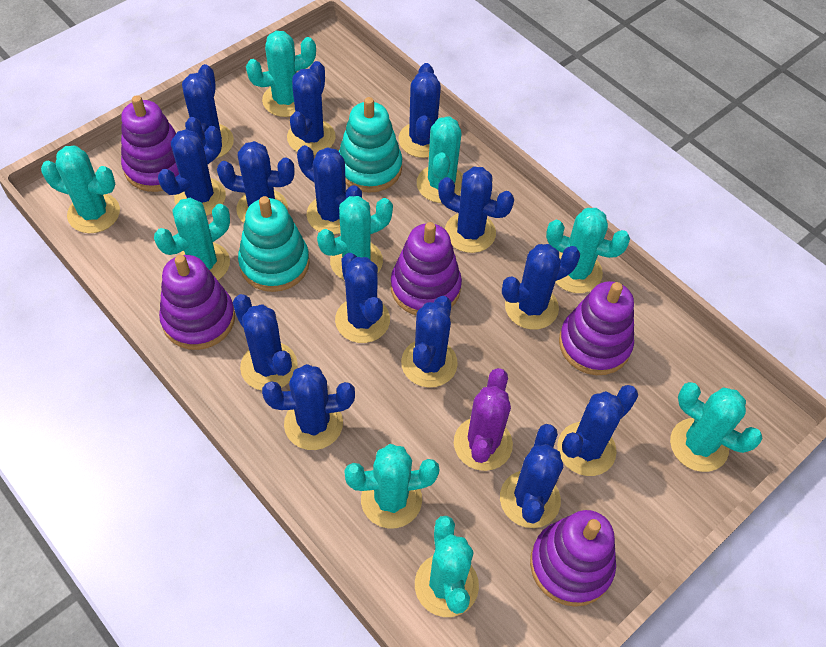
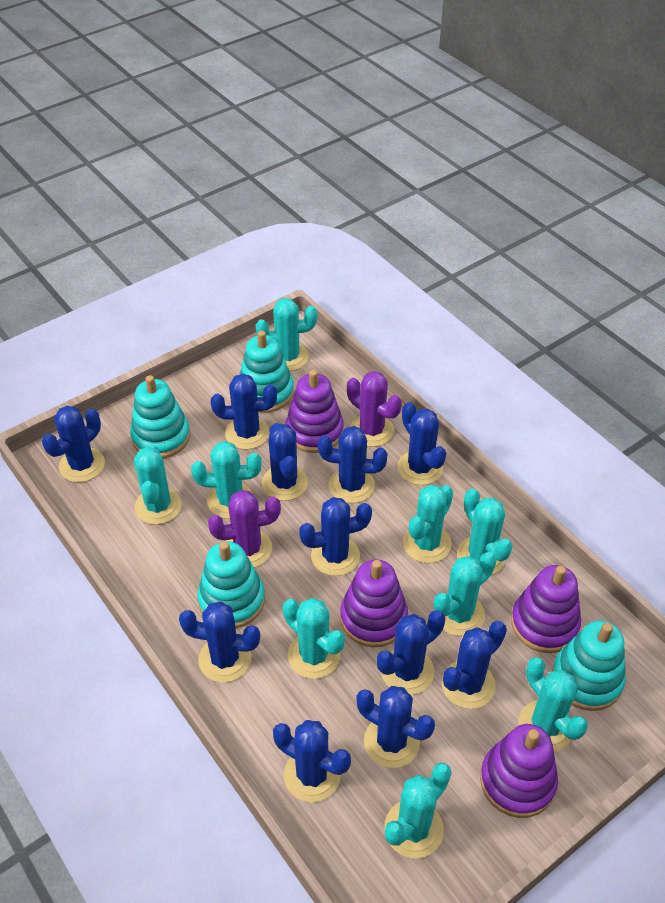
blue cactus: [158,126,226,216] [182,64,234,159] [217,141,295,223] [233,294,298,390] [262,364,355,450] [287,61,336,155] [297,145,362,235] [335,253,390,343] [398,63,441,158] [401,296,458,388] [438,167,514,253] [500,424,563,528] [502,244,580,330] [557,385,638,476] = 14 -> [42,406,105,482] [179,602,260,682] [211,374,277,450] [262,423,308,501] [273,720,351,802] [299,497,372,576] [318,426,388,503] [356,686,435,768] [377,610,445,695] [398,402,446,485] [441,621,507,709] = 11
purple cactus: [454,368,513,471] = 1 -> [208,490,281,568] [347,371,402,447] = 2
purple stacking toy: [121,95,179,192] [159,255,235,350] [391,222,462,315] [530,510,616,607] [559,281,634,375] = 5 -> [286,370,344,453] [340,559,408,647] [480,724,558,818] [511,565,581,653] = 4
turquoise stacking toy: [238,196,310,292] [339,97,402,193] = 2 -> [130,375,190,458] [198,541,265,628] [240,331,294,413] [552,620,626,711] = 4

